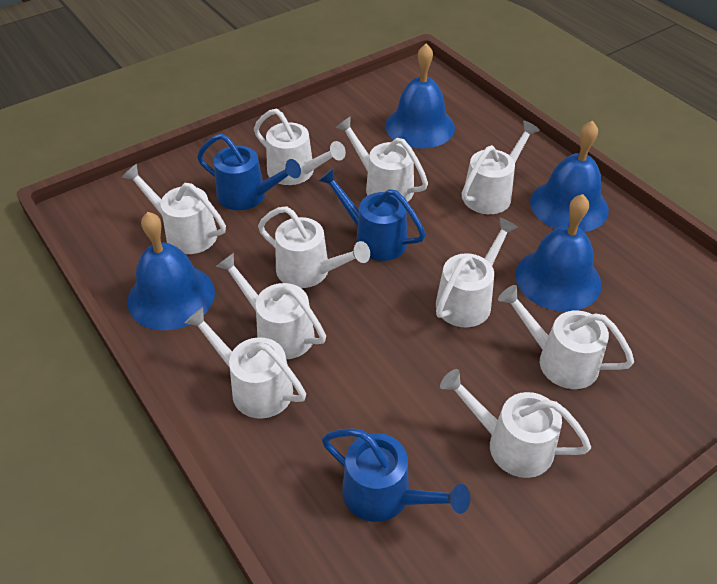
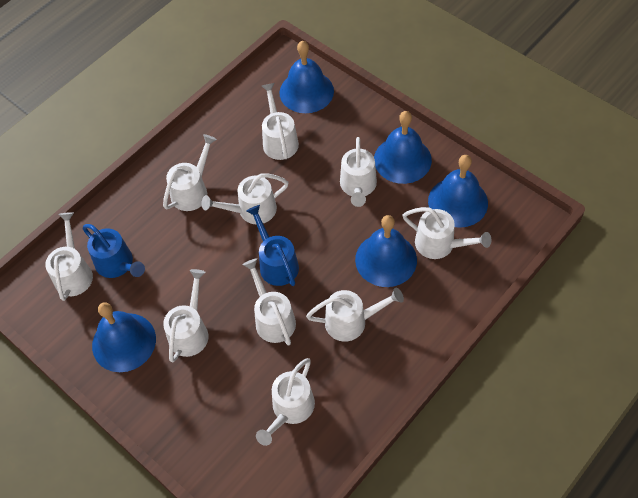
blue bell: [127,212,215,330] [385,43,455,148] [516,194,602,312] [530,121,609,232] = 4 -> [92,302,156,372] [280,41,334,113] [355,215,417,287] [374,111,432,184] [428,155,488,228] = 5
blue watering can: [197,134,301,210] [318,168,426,261] [322,428,470,522] = 3 -> [83,224,145,278] [246,205,299,286] = 2

